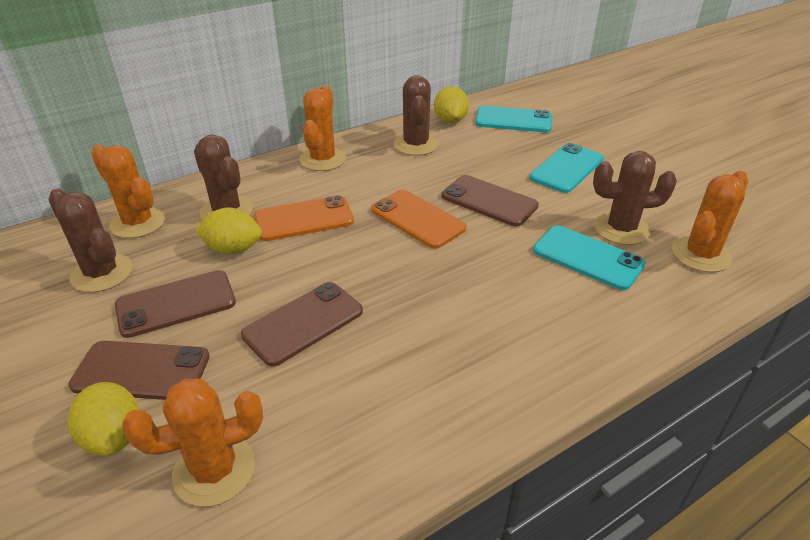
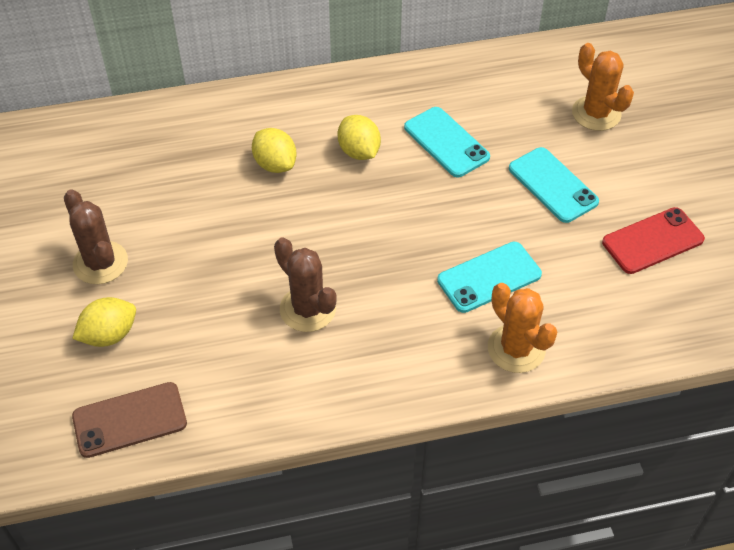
brown cactus: [48,189,133,292] [194,134,253,220] [394,75,438,156] [593,151,677,245] = 4 -> [64,189,128,284] [274,237,337,332] = 2
brown phone: [69,341,210,400] [115,270,236,338] [241,282,363,367] [442,175,539,227] = 4 -> [72,382,187,458] = 1
orange cactus: [91,144,165,238] [122,379,263,507] [299,85,346,171] [672,171,748,272] = 4 -> [488,283,558,373] [572,43,634,131] = 2
orange phone: [254,195,354,241] [371,189,467,249] = 2 -> none = 0
red phone: none = 0 -> [602,207,705,274] = 1

